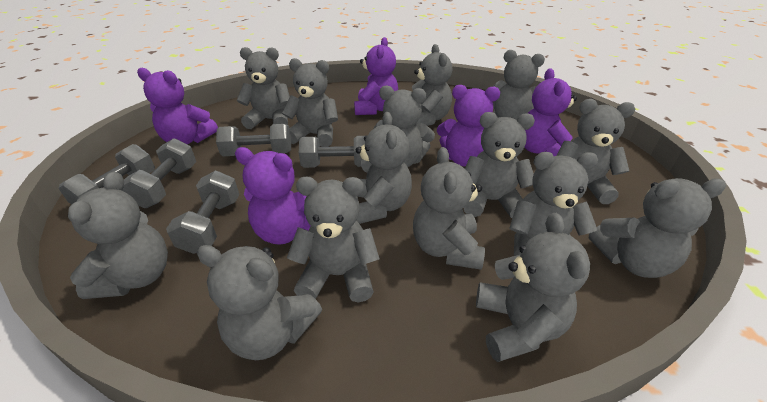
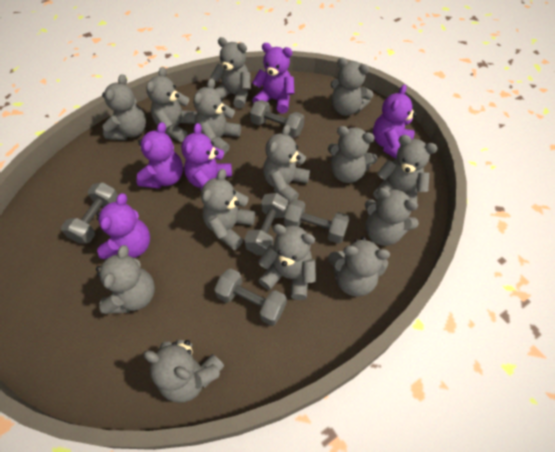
grey teddy bear: [68,172,168,299] [197,245,322,360] [237,47,290,129] [282,58,338,147] [287,177,380,302] [356,112,412,224] [374,85,435,167] [412,44,452,126] [413,147,485,270] [464,112,535,218] [476,213,590,362] [493,50,545,120] [509,152,598,257] [557,99,635,204] [588,178,726,278] = 15 -> [96,245,155,314] [102,74,146,140] [143,340,224,402] [146,67,197,142] [193,78,241,155] [201,169,255,250] [210,37,251,108] [258,224,316,300] [263,125,310,203] [328,126,378,183] [328,237,390,296] [331,58,374,116] [365,188,419,246] [373,135,438,203] = 14

